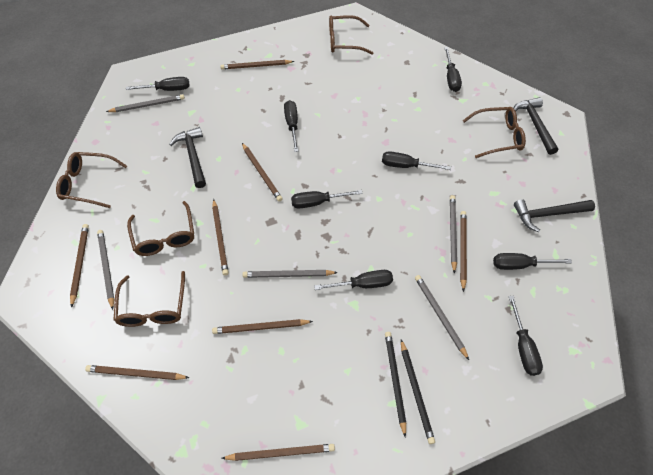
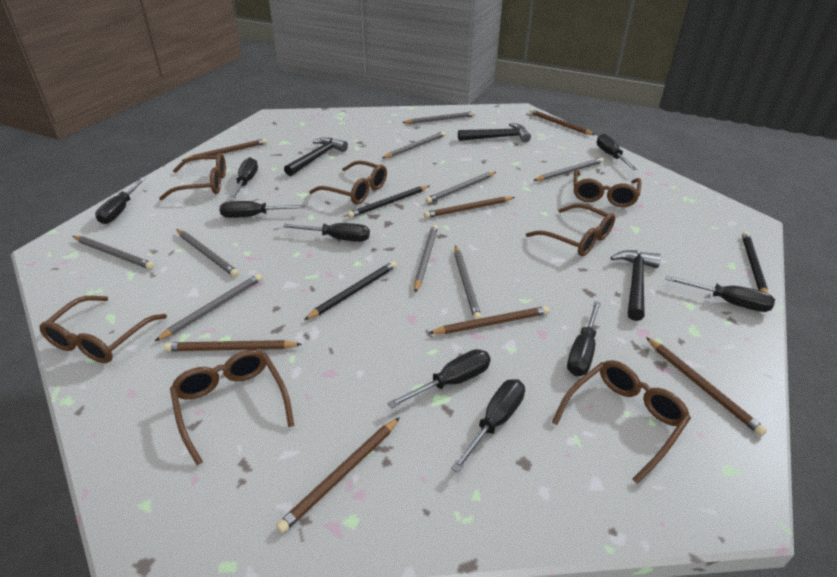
black pencil: [385,332,406,438] [401,339,435,444] = 2 -> [304,261,397,320] [347,186,429,218] [742,232,768,293] = 3
black screwdriver: [126,77,190,91] [284,100,299,152] [291,190,363,208] [314,270,393,290] [382,151,451,170] [444,47,462,92] [493,253,572,270] [508,296,543,376] = 8 -> [95,178,146,224] [220,201,305,218] [229,157,258,200] [283,223,370,242] [387,349,491,409] [451,379,525,473] [567,301,601,376] [597,134,637,170] [666,276,775,312] = 9
brown glasses: [56,152,127,208] [113,271,185,327] [127,201,194,256] [329,15,373,55] [463,107,526,158] = 5 -> [39,296,167,363] [159,153,226,200] [170,350,294,465] [309,160,387,204] [526,204,615,256] [552,360,691,484] [573,169,641,207] = 7
brown pencil: [70,224,89,308] [85,365,189,380] [212,199,229,276] [212,319,313,334] [220,60,294,70] [221,444,335,461] [242,143,283,202] [460,211,467,292] = 8 -> [164,340,302,351] [181,138,267,161] [276,417,400,533] [424,196,515,218] [429,306,549,334] [529,109,595,135] [646,337,767,436] = 7
grey pencil: [97,230,114,310] [106,95,185,112] [242,270,338,278] [415,275,469,360] [450,195,457,274] = 5 -> [73,236,154,269] [155,274,262,341] [176,229,239,277] [382,131,446,158] [402,111,475,124] [414,224,438,292] [425,172,496,203] [454,245,482,320] [533,157,604,181] = 9

